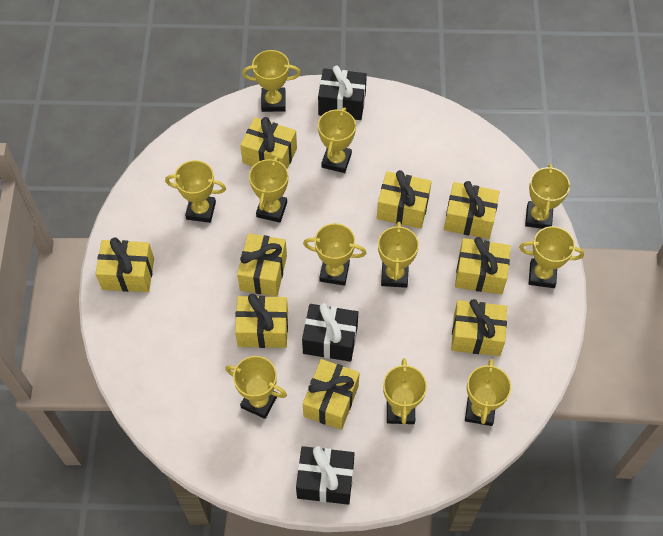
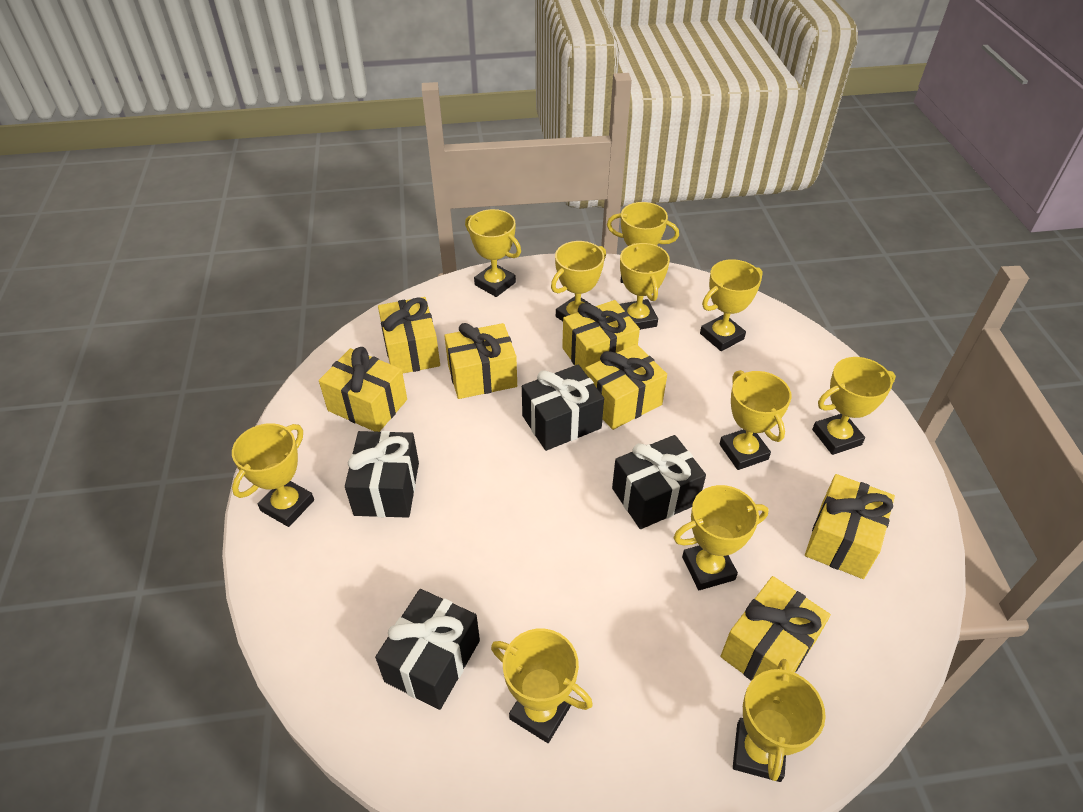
black gift: [296,446,355,505] [302,303,358,362] [318,66,367,120] = 3 -> [345,431,419,518] [375,589,480,710] [522,365,604,451] [612,435,706,529] = 4
yellow gift: [95,238,154,292] [235,294,288,348] [237,233,287,297] [240,117,297,169] [303,359,359,430] [377,170,432,229] [444,181,499,239] [451,299,507,356] [455,237,511,294] = 9 -> [319,347,407,432] [378,297,440,373] [444,323,517,399] [562,300,640,372] [585,344,667,430] [721,576,831,681] [805,474,895,579] = 7

